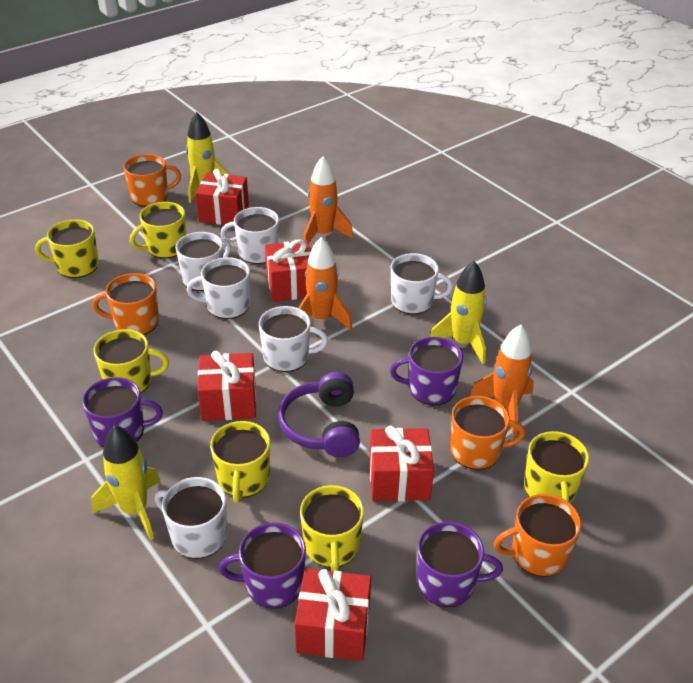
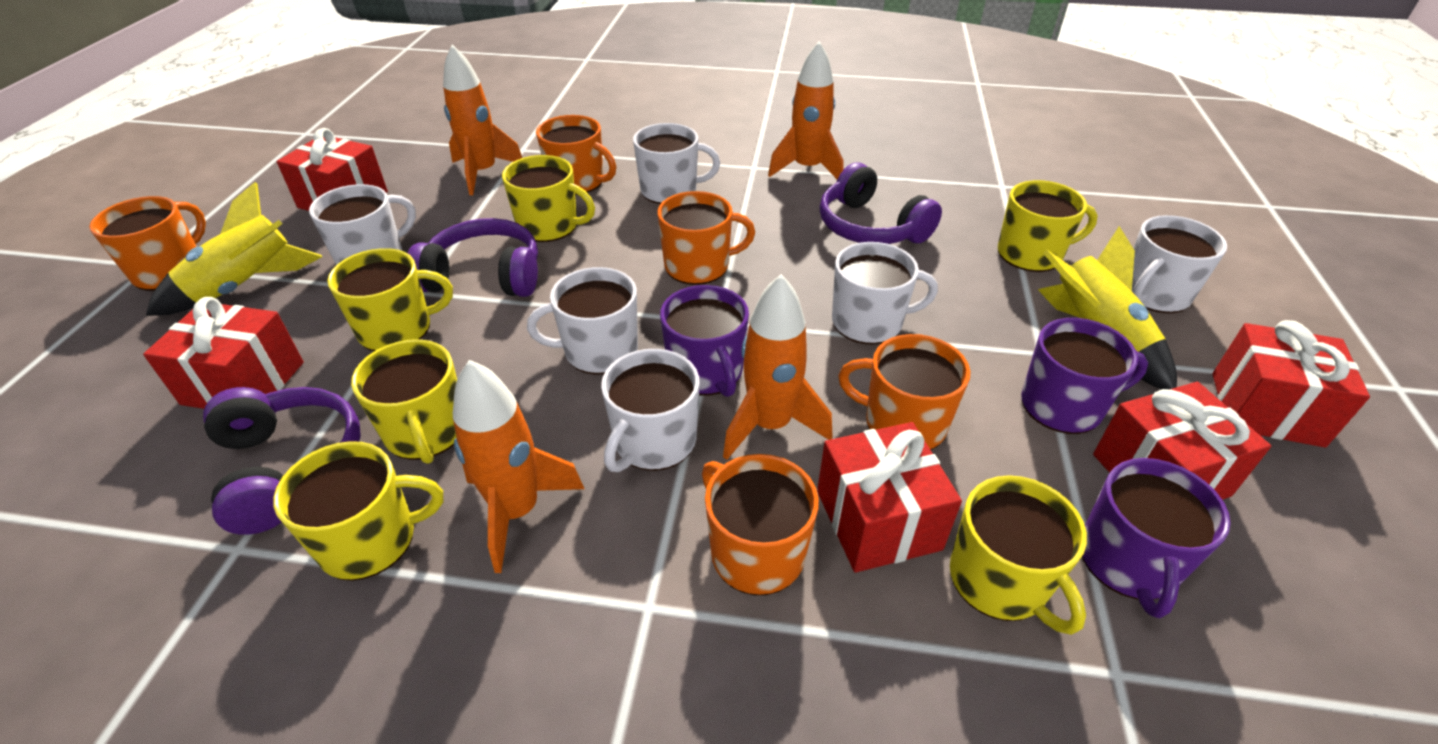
orange mug: [92,273,159,335] [123,154,181,207] [450,396,526,470] [494,494,582,577] = 4 -> [89,196,206,291] [536,115,616,195] [657,191,755,285] [702,454,819,595] [838,334,970,450] = 5
orange rocket: [298,237,352,330] [303,156,353,243] [470,325,534,436] = 3 -> [443,45,522,195] [453,360,584,573] [723,274,833,460] [768,42,844,180] = 4
purple headphones: [278,372,360,457] = 1 -> [203,387,361,535] [407,218,538,297] [820,162,942,244] = 3
purple mug: [82,377,163,447] [219,523,306,609] [390,337,463,405] [417,522,503,607] = 4 -> [660,285,749,397] [1021,318,1148,434] [1082,458,1231,618] = 3
yellow rocket: [91,425,161,540] [186,112,230,203] [430,261,487,364] = 3 -> [146,182,322,316] [1038,226,1177,389] = 2

